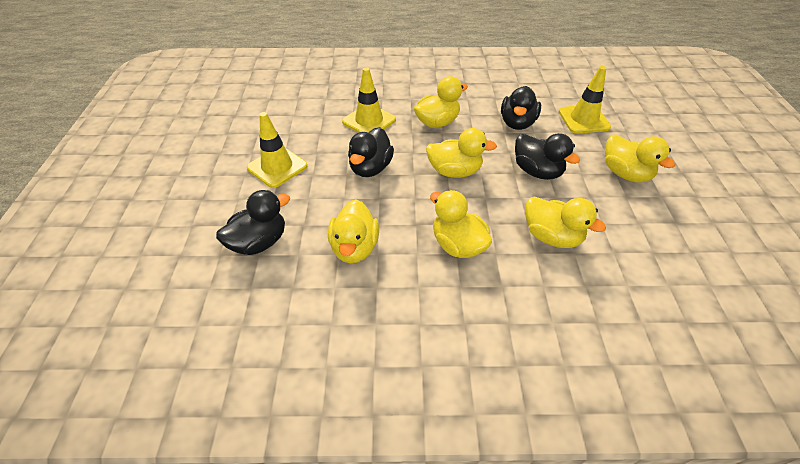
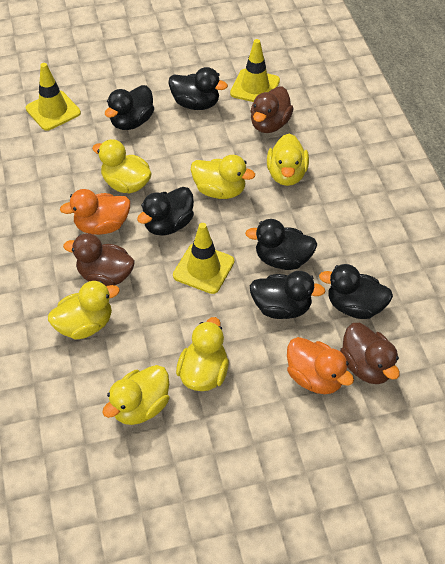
black duck: [216,190,290,255] [348,127,394,177] [501,86,541,130] [515,133,580,180] = 4 -> [105,85,154,130] [137,187,194,236] [168,67,228,110] [245,219,318,270] [250,271,325,319] [319,264,393,319] = 6
brown duck: none = 0 -> [63,233,135,286] [250,86,294,133] [340,323,400,384] = 3
orange duck: none = 0 -> [60,189,130,235] [287,337,354,394] = 2

